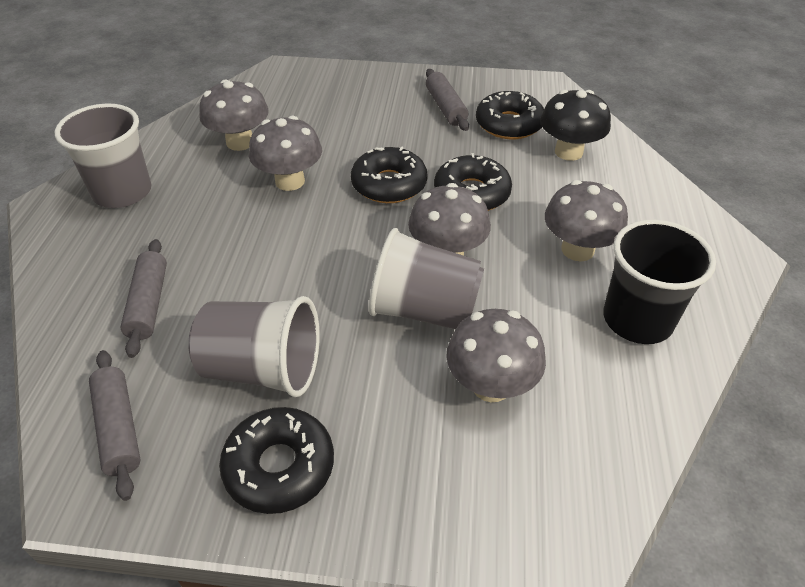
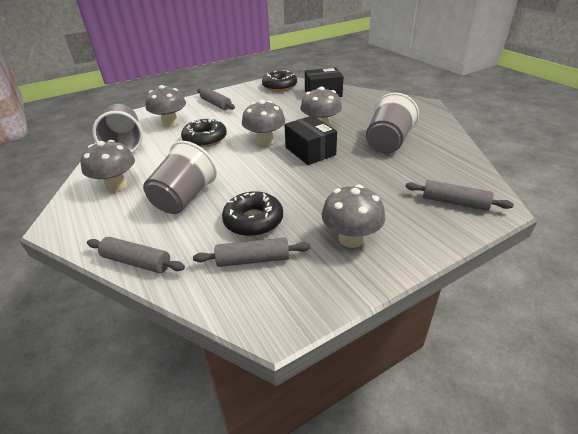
black box: none = 0 -> [285,115,337,165] [305,67,344,97] = 2
black cup: [603,220,716,344] = 1 -> none = 0
black donut: [219,407,334,514] [351,146,428,203] [434,153,512,211] [476,91,544,139] = 4 -> [181,119,227,148] [222,191,283,236] [262,70,297,91] = 3
black mushroom: [540,90,611,161] = 1 -> none = 0
grey rolling pin: [89,350,141,501] [120,239,167,358] [426,69,469,131] = 3 -> [87,237,185,273] [193,238,310,267] [197,87,235,110] [405,180,514,211] = 4

